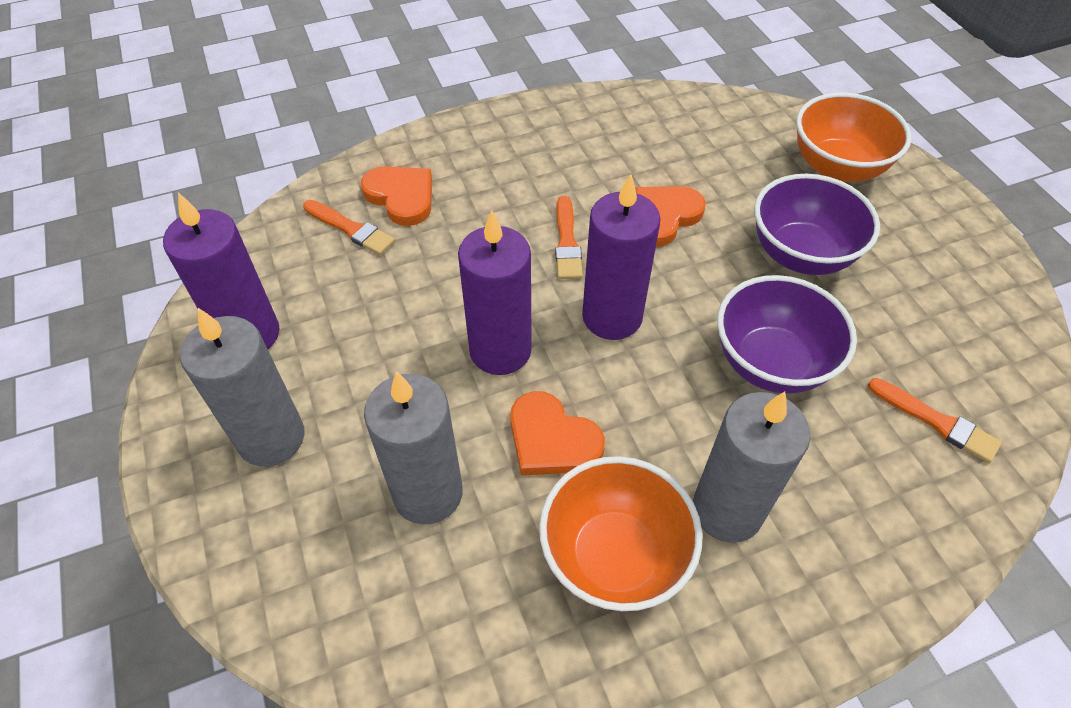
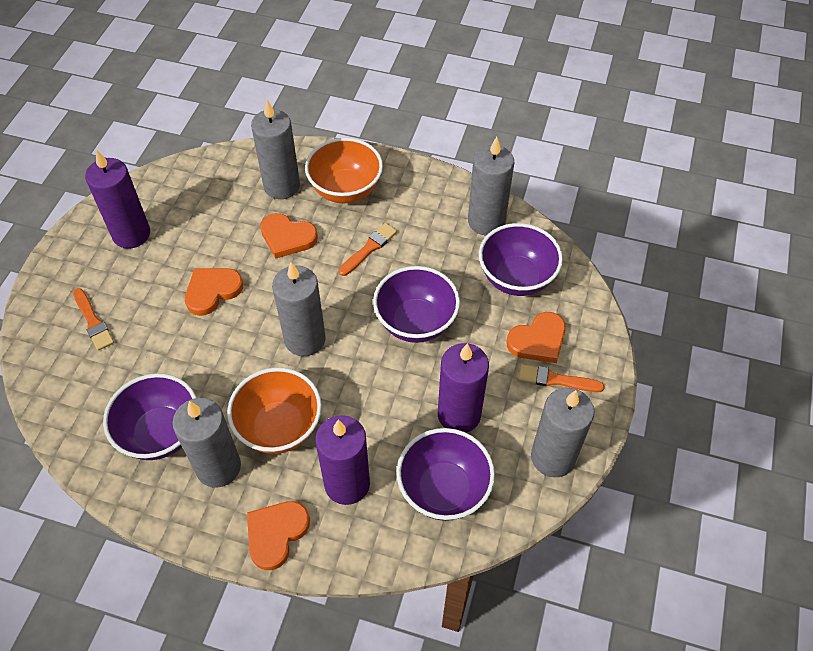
grey candle: [180,308,305,467] [364,371,463,525] [693,392,811,543] = 3 -> [172,398,241,487] [251,100,300,199] [272,262,325,356] [468,137,514,235] [531,388,595,477] = 5
orange heart: [361,166,432,226] [510,391,605,475] [635,186,706,247] = 3 -> [185,268,243,316] [247,501,310,570] [260,213,318,259] [507,312,566,363] = 4
purple bowl: [717,275,857,394] [754,174,880,275] = 2 -> [103,373,197,460] [373,266,460,343] [397,428,495,521] [479,223,563,296] = 4

